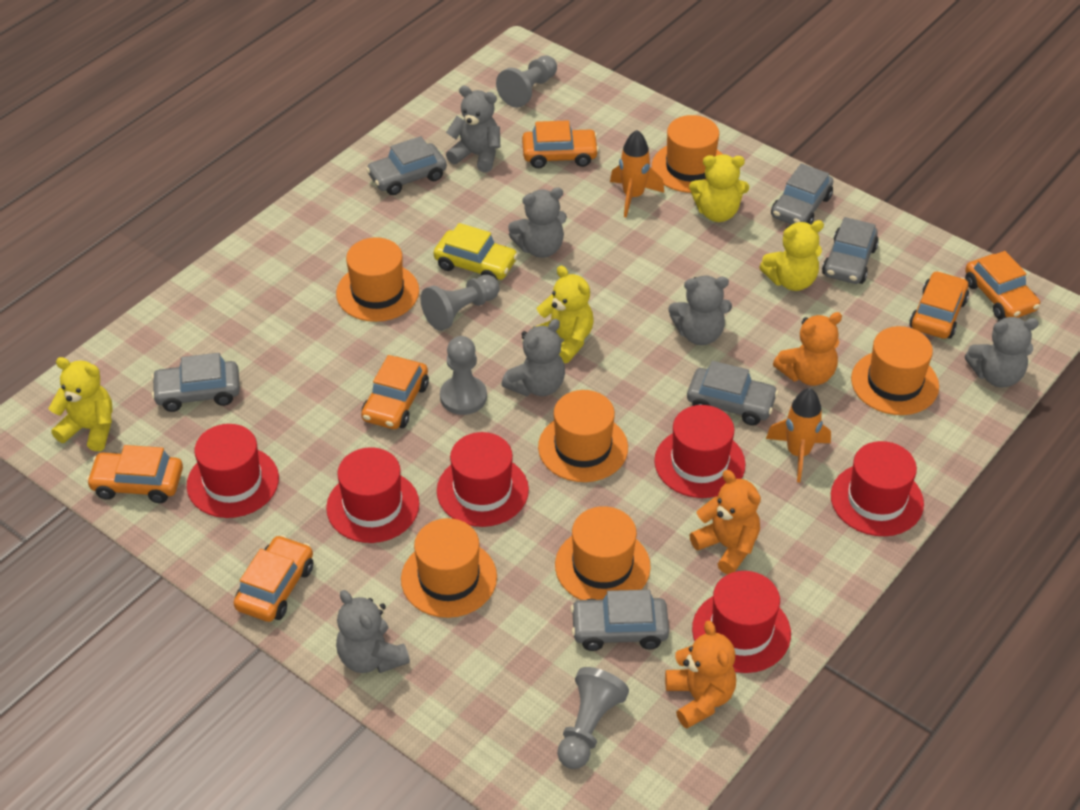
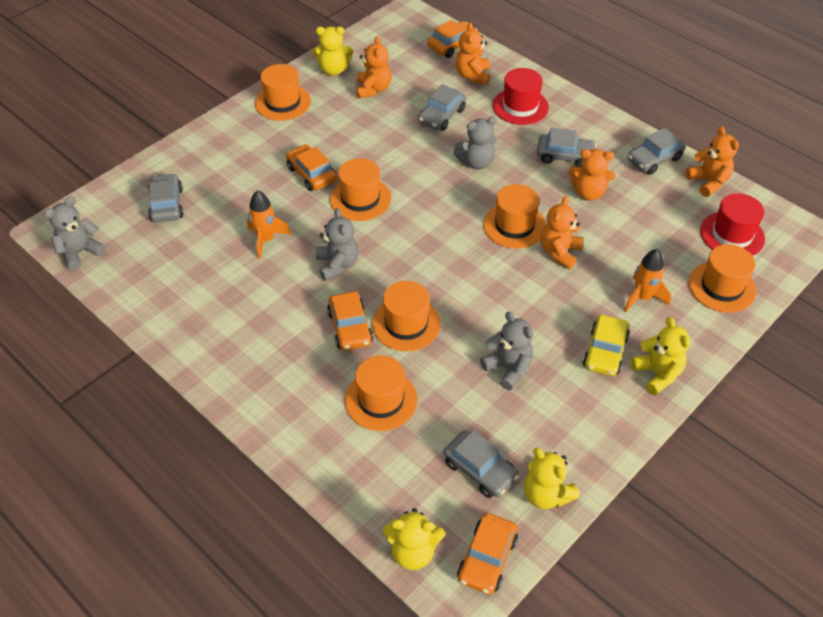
grey car: [151,353,240,412] [366,136,447,195] [570,590,669,651] [687,361,778,426] [771,163,833,225] [822,217,879,284] = 6 -> [148,173,184,222] [418,84,466,131] [443,430,519,498] [537,128,597,168] [627,128,685,175] = 5
grey pawn: [421,275,500,331] [440,336,487,415] [496,55,557,108] [557,667,629,769] = 4 -> none = 0
grey teddy bear: [336,590,410,673] [446,86,500,172] [502,319,565,396] [508,187,567,258] [668,275,732,345] [965,317,1039,387] = 6 -> [44,197,105,271] [316,208,358,281] [453,117,497,170] [480,312,533,390] = 4
orange car: [86,445,183,503] [234,535,313,622] [361,355,429,429] [522,120,599,168] [909,271,969,339] [965,251,1040,319] = 6 -> [286,144,337,191] [327,291,373,351] [427,20,478,58] [457,513,518,594] = 4
orange teddy bear: [665,620,736,729] [690,470,761,575] [773,312,842,386] = 3 -> [356,36,392,98] [455,22,490,85] [541,196,584,270] [569,149,615,201] [686,126,739,197] = 5
red hat: [187,424,279,518] [326,447,419,543] [437,432,529,527] [654,405,746,498] [692,571,791,673] [831,441,924,536] = 6 -> [493,68,549,125] [700,193,765,256] = 2

